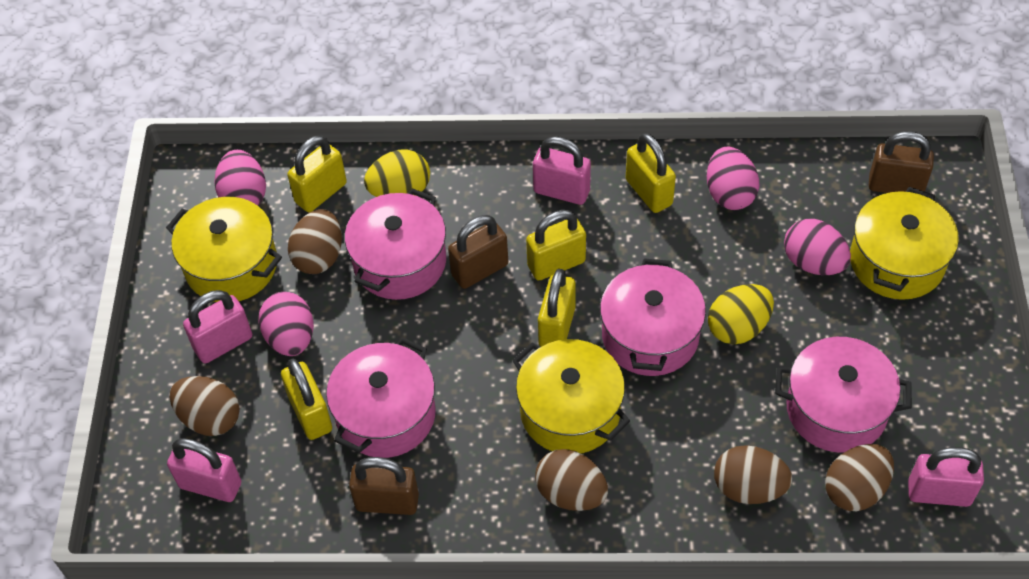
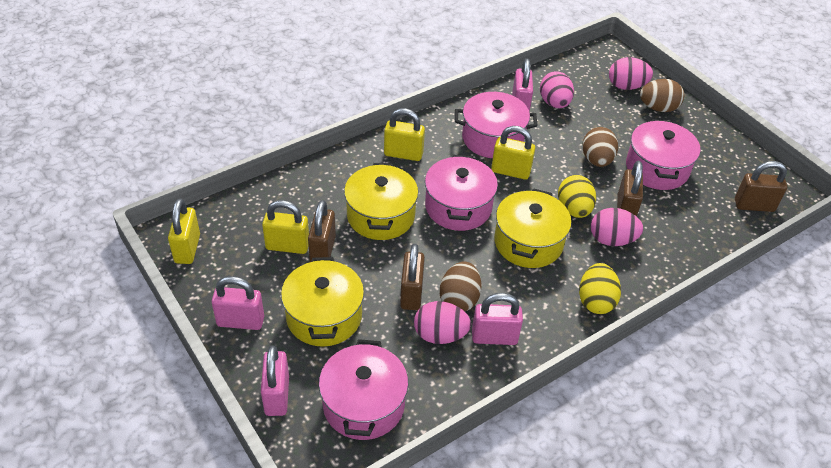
brown egg: [170,376,240,436] [288,209,342,274] [535,449,608,511] [714,445,792,504] [825,444,894,511] = 5 -> [440,261,481,311] [582,127,618,167] [640,79,684,112] = 3
brown padlock: [349,457,419,515] [448,215,508,289] [869,131,934,193] = 3 -> [308,200,336,262] [400,244,425,310] [617,161,643,216] [735,161,787,212] = 4
yellow padlock: [281,358,332,440] [287,135,347,212] [526,210,586,280] [538,269,576,347] [626,133,676,213] = 5 -> [168,198,200,264] [262,200,309,254] [384,108,425,161] [491,126,535,180] = 4

